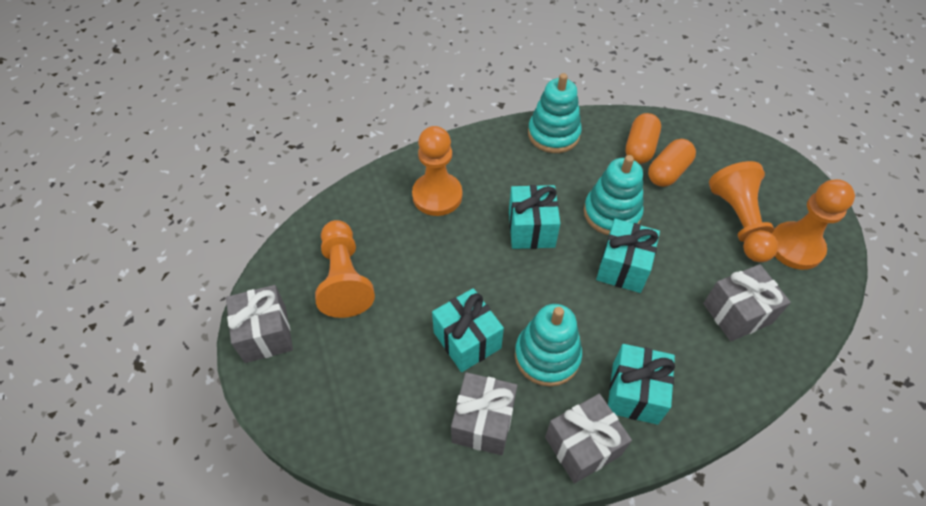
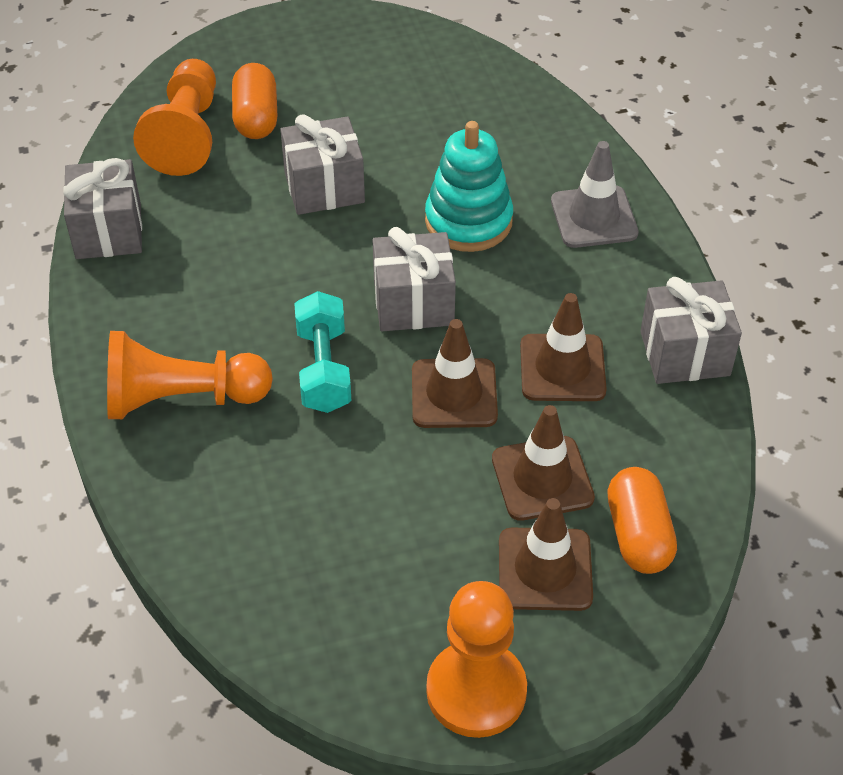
brown traffic cone: none = 0 -> [412,319,498,428] [492,405,595,521] [499,498,593,611] [520,293,607,401] = 4
grey traffic cone: none = 0 -> [551,141,639,248] = 1
orange pawn: [315,220,375,318] [412,126,462,216] [709,161,778,262] [771,179,855,270] = 4 -> [107,331,273,419] [133,59,216,176] [426,581,527,738] = 3
turquoise dumbbell: none = 0 -> [294,291,351,413] = 1
turquoise gift: [432,288,504,372] [509,185,561,249] [596,219,660,293] [608,344,675,425] = 4 -> none = 0
turquoise stacking toy: [515,304,582,387] [528,73,582,153] [584,155,644,235] = 3 -> [425,121,513,252] = 1

